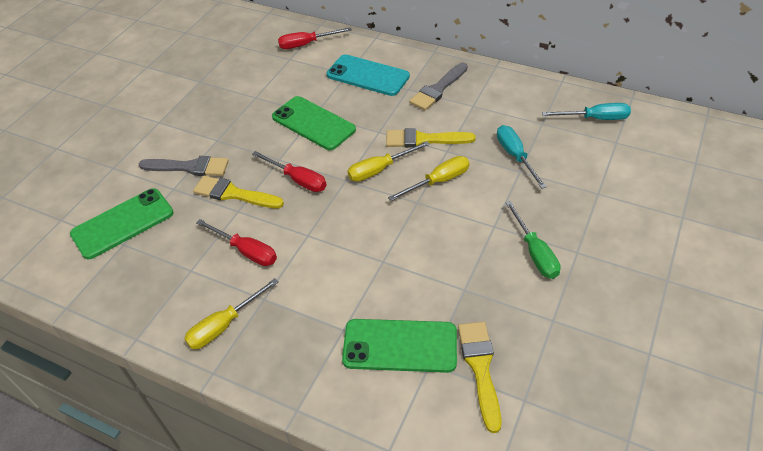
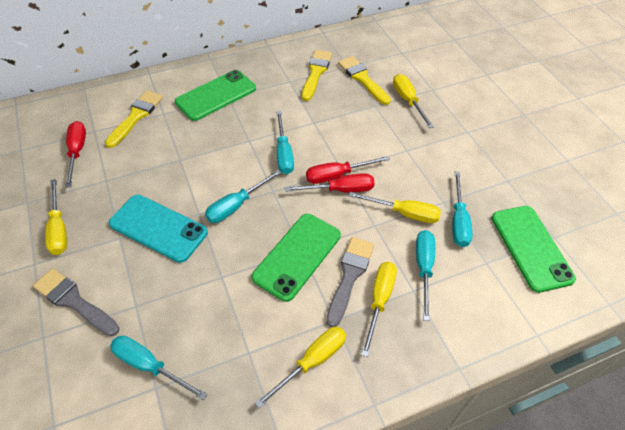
green screwdriver: [505,201,561,279] = 1 -> none = 0
turquoise screwdriver: [497,125,547,189] [542,103,631,120] = 2 -> [110,336,208,400] [205,169,282,223] [276,111,294,174] [416,230,435,321] [452,171,473,247] = 5
yellow screwdriver: [184,278,279,349] [347,141,430,182] [388,156,470,201] = 3 -> [45,179,67,255] [255,327,346,408] [349,192,441,223] [361,262,397,357] [393,74,434,128] = 5

